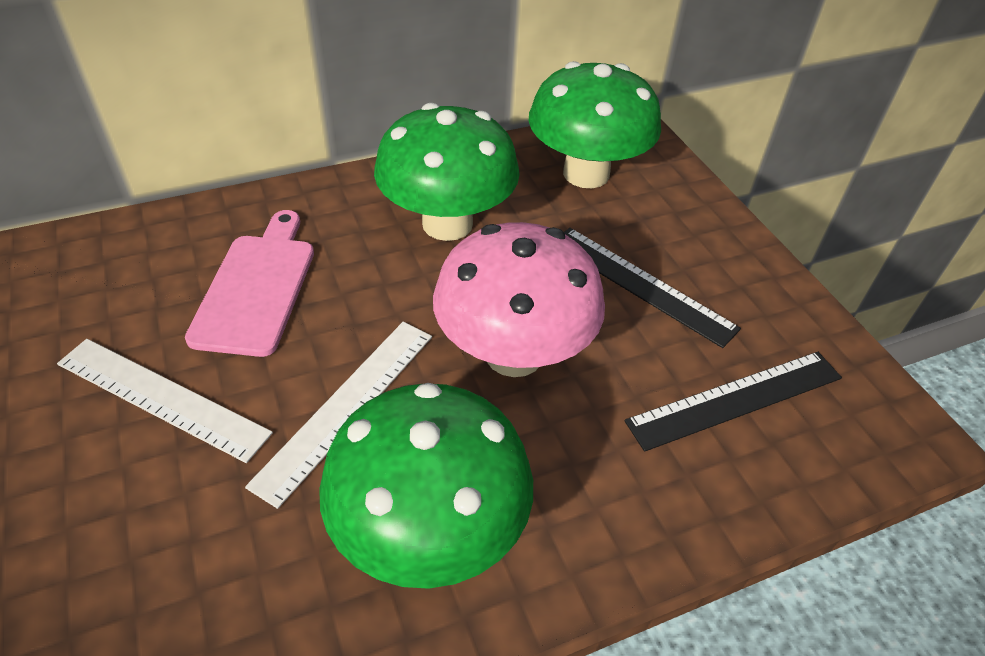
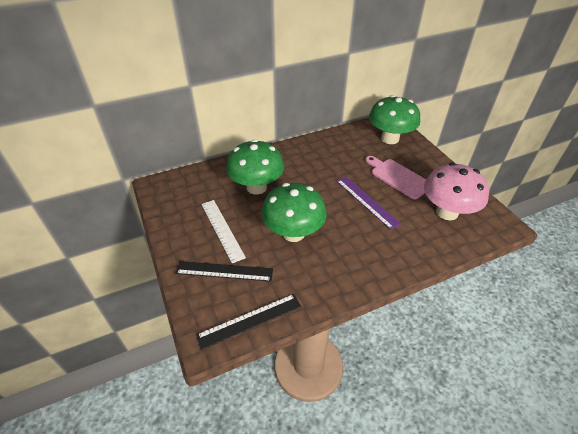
purple ruler: none = 0 -> [337,177,401,230] = 1
white ruler: [57,339,273,463] [245,322,432,509] = 2 -> [201,200,246,263] = 1

